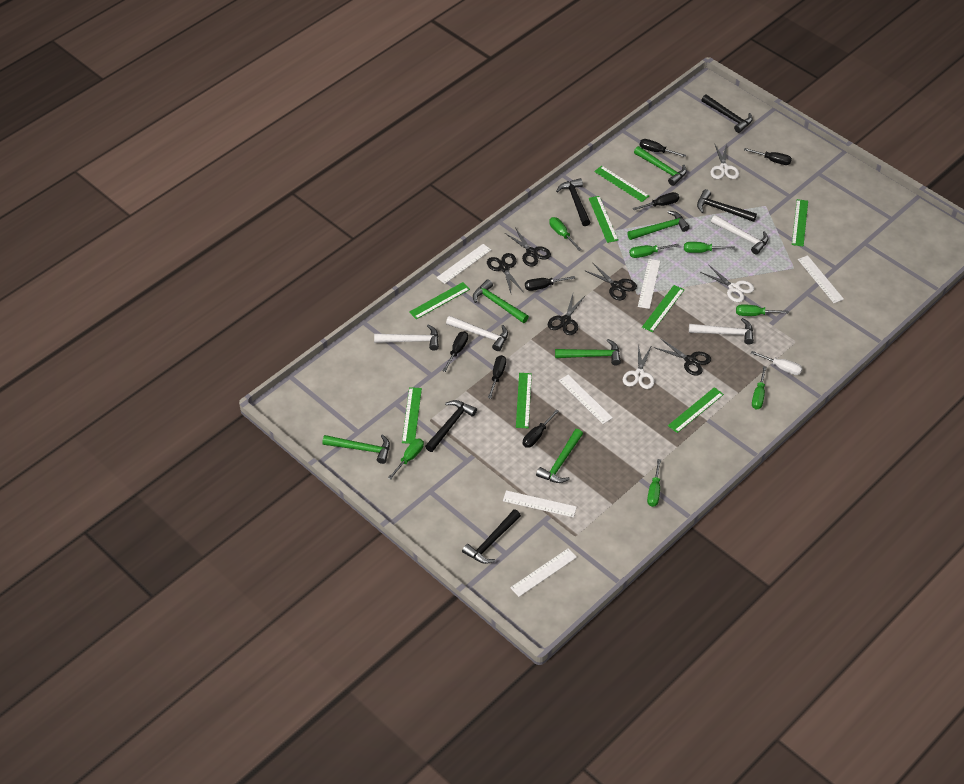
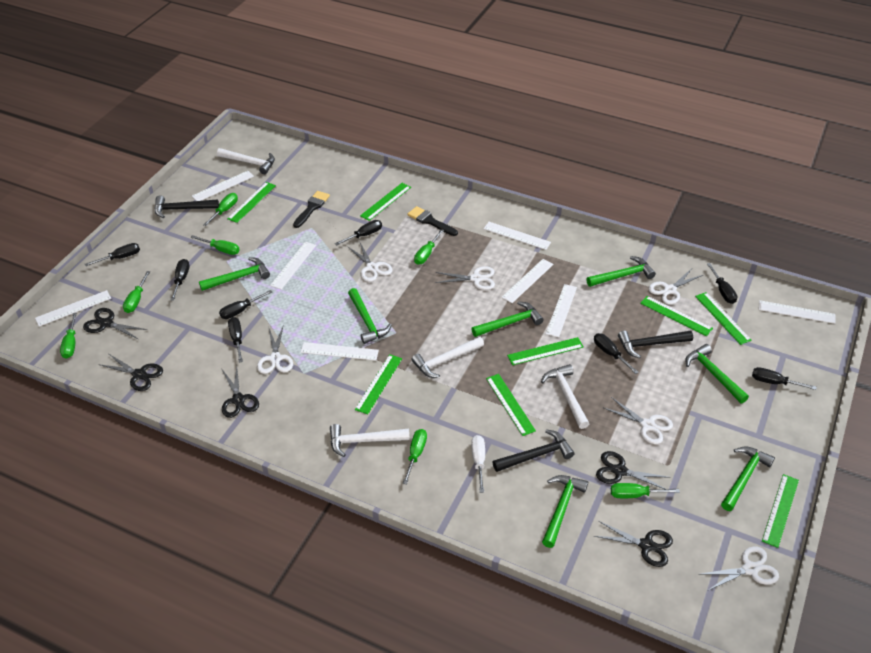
black brush: none = 0 -> [293,191,330,228] [407,206,458,236] = 2
black hammer: [425,400,477,452] [462,509,521,564] [556,178,591,226] [697,189,757,222] [701,94,753,133] = 5 -> [155,195,219,218] [493,429,575,472] [618,330,693,358] = 3
black screwdriver: [442,331,468,372] [488,355,506,399] [523,409,559,448] [525,276,575,291] [633,192,679,210] [640,139,686,157] [744,148,792,165] = 7 -> [85,243,140,266] [171,259,190,301] [219,290,272,319] [228,317,243,363] [335,220,382,245] [594,333,639,374] [707,263,737,304] [752,367,817,390] = 8
green hammer: [322,434,390,464] [473,279,529,323] [536,429,583,483] [555,339,621,365] [627,211,690,240] [634,146,687,186] = 6 -> [199,257,270,291] [348,288,392,344] [471,301,544,337] [542,475,588,548] [586,256,656,287] [685,344,749,403] [721,446,775,511] = 7
white ruler: [437,244,491,284] [503,490,577,518] [510,548,577,597] [559,375,613,424] [638,259,660,309] [798,255,844,303] = 6 -> [35,290,111,327] [192,171,254,201] [270,242,316,290] [301,342,379,361] [484,222,551,250] [501,259,553,303] [546,284,577,337] [759,300,836,324] = 8
white scissors: [623,344,654,389] [700,265,754,302] [710,143,739,179] = 3 -> [257,326,293,374] [347,241,392,282] [435,266,495,290] [604,397,673,444] [649,269,703,305] [701,546,779,591] = 6

